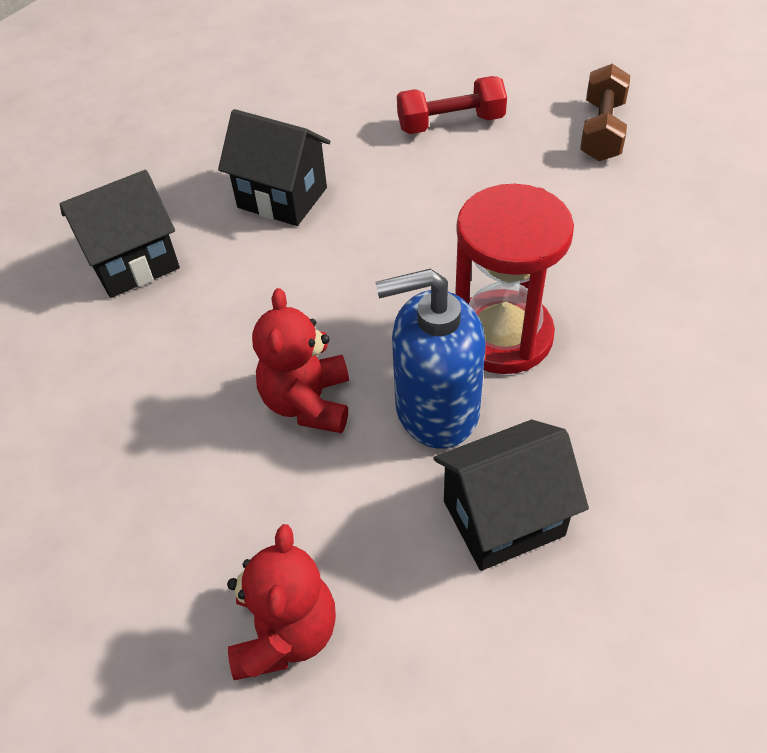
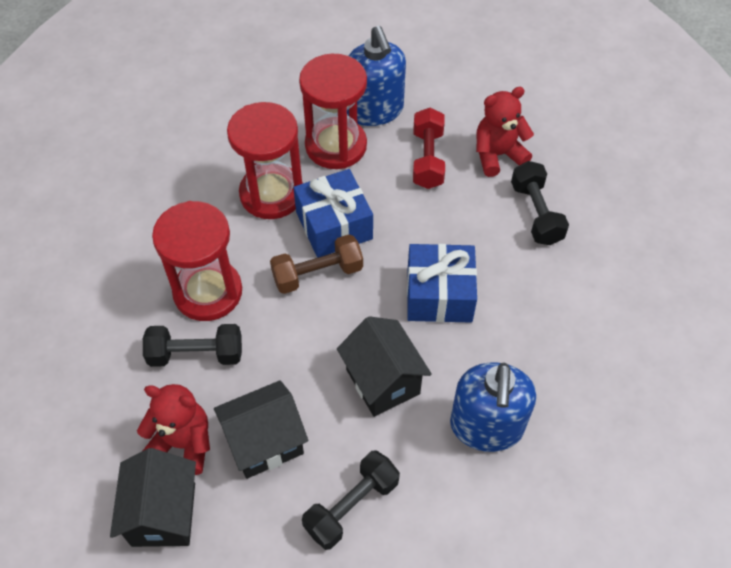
black dumbbell: none = 0 -> [143,324,242,367] [302,450,400,550] [511,161,569,245] = 3
blue gift: none = 0 -> [293,169,373,258] [407,244,477,323] = 2
blue soap dispenser: [375,269,486,449] = 1 -> [347,26,406,126] [450,362,536,452] = 2
red hourglass: [455,184,574,374] = 1 -> [152,201,242,321] [227,102,303,219] [299,54,367,169] = 3

